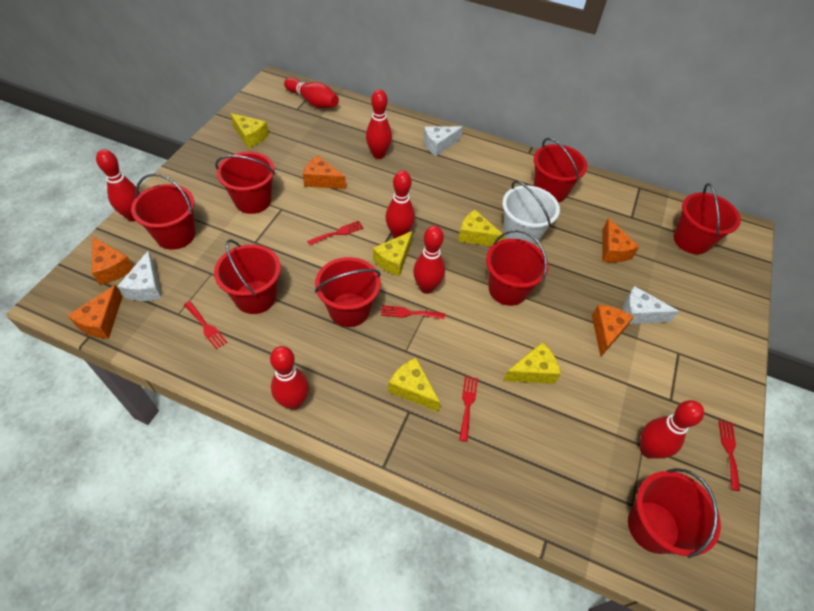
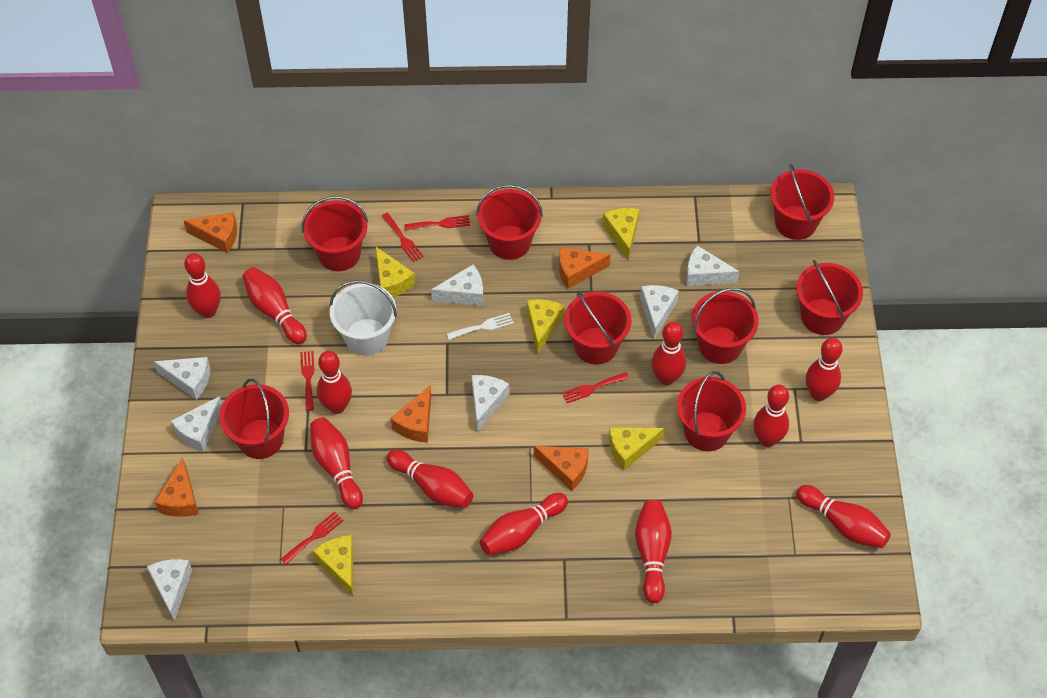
red bowling pin: [96,149,140,222] [270,346,309,410] [284,77,339,108] [366,89,392,159] [385,171,415,238] [413,226,445,294] [640,400,704,458] = 7 -> [184,253,221,318] [242,267,307,344] [310,417,363,509] [317,351,352,414] [387,450,473,508] [480,493,568,555] [635,500,672,603] [651,322,686,385] [753,385,789,447] [796,485,891,548] [806,338,843,401] = 11
white cheese: [118,251,162,301] [423,126,463,156] [623,286,679,324] = 3 -> [147,559,192,621] [154,357,211,400] [171,396,222,452] [431,264,483,306] [471,375,509,432] [640,285,679,339] [686,245,739,286] = 7
white fork: none = 0 -> [447,313,514,340] = 1

